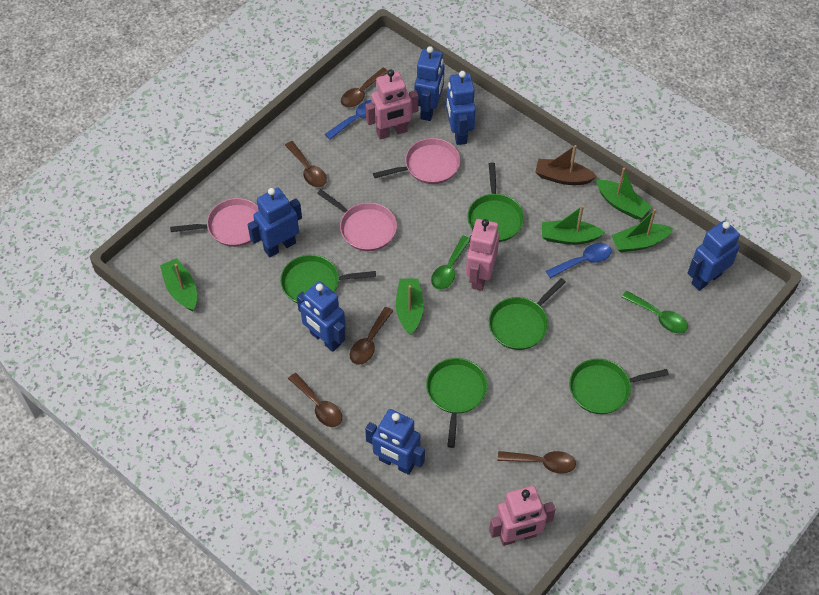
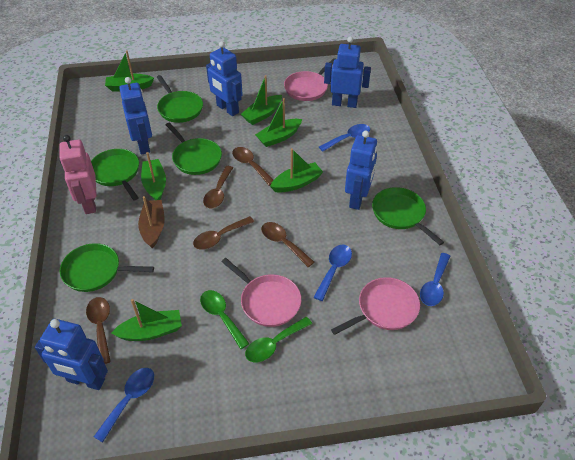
blue robot: [248,188,302,257] [297,281,346,352] [365,409,425,475] [415,46,444,121] [446,71,476,145] [688,220,740,291] = 6 -> [35,319,108,390] [119,77,152,155] [206,41,243,116] [324,36,371,108] [345,131,377,210] = 5
blue spoon: [325,100,371,140] [546,243,612,278] = 2 -> [94,368,154,443] [313,245,352,301] [319,124,370,152] [420,253,450,306] = 4
green boat: [160,258,197,311] [396,278,424,335] [542,205,605,245] [596,168,652,219] [611,209,673,252] = 5 -> [105,50,154,91] [111,299,182,341] [141,152,166,200] [241,75,282,125] [255,98,302,147] [270,148,323,193] = 6
pink robot: [365,69,419,139] [466,219,500,291] [489,486,556,546] = 3 -> [59,135,97,214] = 1

